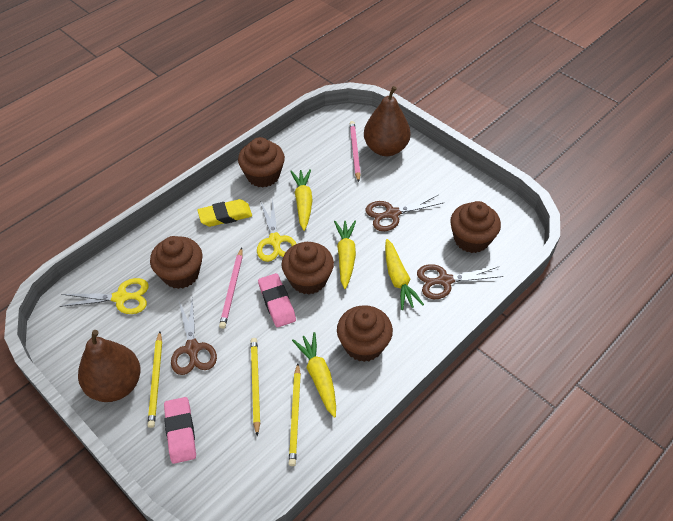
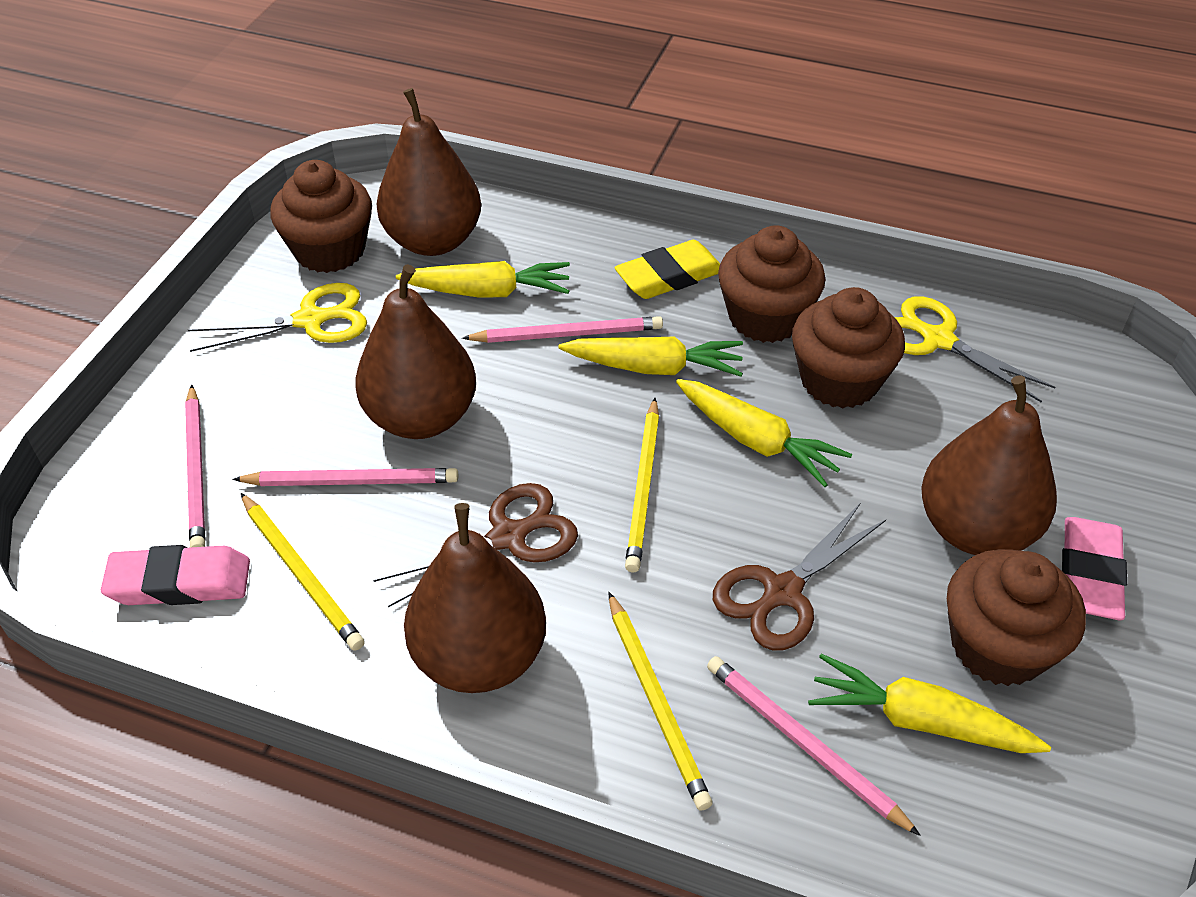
brown cupcake: [150,236,202,289] [238,137,285,188] [282,242,334,295] [337,305,393,362] [450,201,501,253] = 5 -> [270,160,372,273] [718,225,825,343] [792,287,905,408] [947,549,1086,686] = 4
brown pear: [78,330,141,402] [364,86,411,156] = 2 -> [355,264,476,439] [377,88,481,256] [404,503,546,693] [921,375,1057,555] = 4
brown scissors: [171,298,217,375] [366,195,445,231] [417,264,504,299] = 3 -> [373,483,578,607] [713,504,886,651] = 2
pink pencil: [219,248,243,329] [350,121,361,182] = 2 -> [185,385,205,548] [232,468,458,486] [462,316,663,343] [707,656,920,836] = 4

